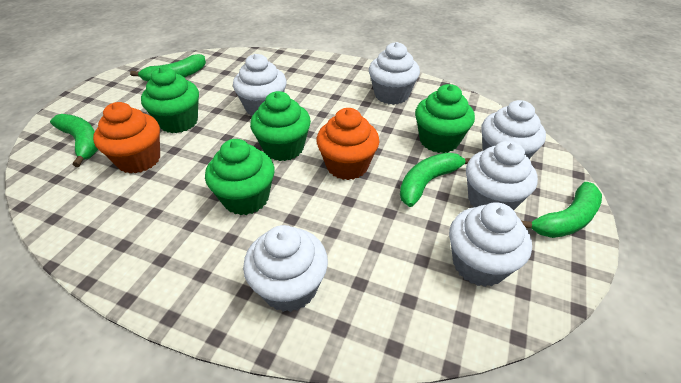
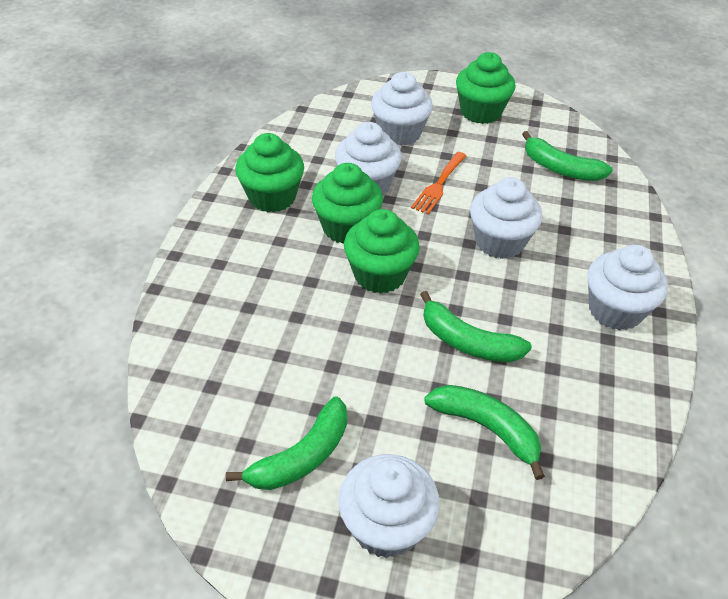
orange cupcake: [93,102,160,174] [316,108,380,180] = 2 -> none = 0
orange fork: none = 0 -> [411,152,466,215] = 1
white cupcake: [233,54,286,116] [243,225,328,312] [369,42,420,105] [449,202,532,287] [466,141,538,210] [481,100,546,159] = 6 -> [335,122,402,195] [339,454,440,559] [371,72,433,146] [470,177,543,259] [587,245,668,330] = 5

